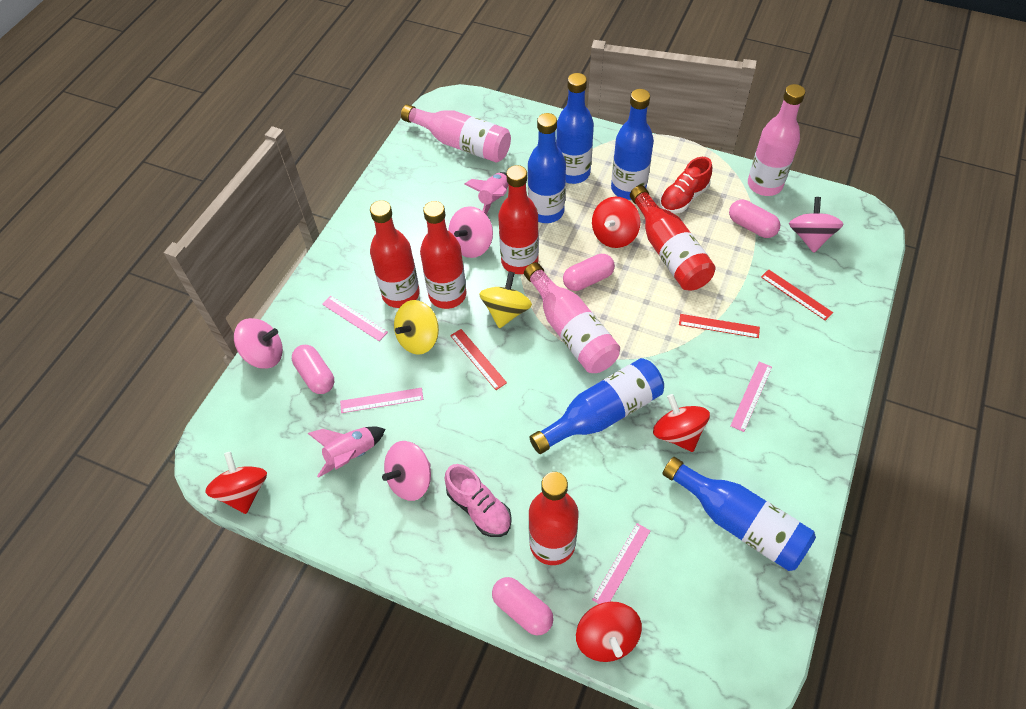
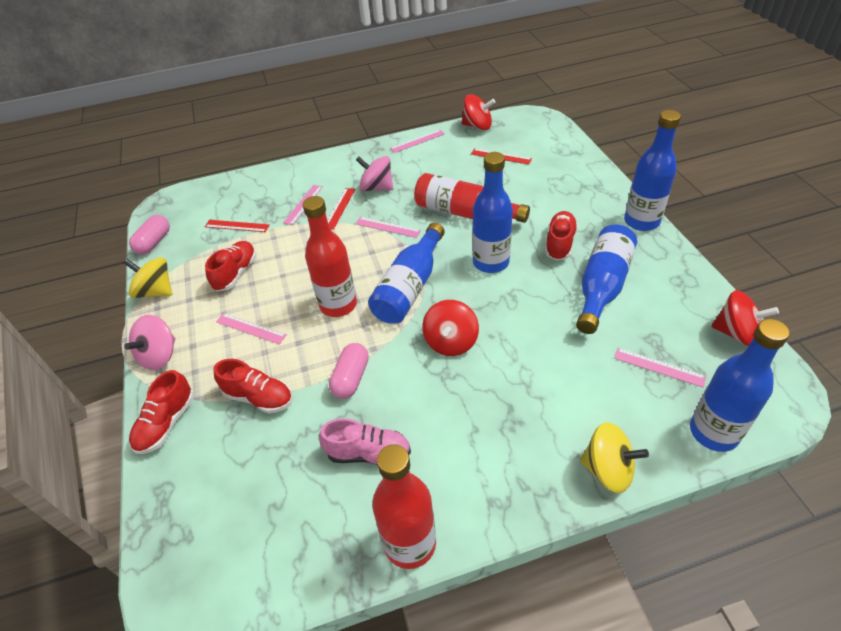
pink bottle: [401,104,511,163] [524,262,620,373] [748,84,805,196] = 3 -> none = 0
pink capsule: [292,345,334,394] [492,577,554,636] [563,254,615,291] [729,200,780,238] = 4 -> [129,215,170,255] [329,343,369,399] = 2
pink rocket: [307,427,385,478] [464,172,508,215] = 2 -> none = 0
pink ruler: [322,296,388,341] [340,388,423,413] [592,523,650,604] [730,362,772,432] = 4 -> [216,313,287,344] [283,185,323,225] [355,217,421,238] [390,130,445,153] [614,348,706,387] = 5
pink spinning top: [234,318,283,369] [382,441,431,501] [449,206,493,258] [789,197,843,253] = 4 -> [124,315,175,370] [356,156,393,191] = 2
red bottle: [370,200,420,308] [420,201,466,309] [498,165,539,274] [529,472,579,565] [630,185,716,290] = 5 -> [303,196,357,317] [372,444,436,569] [414,173,530,223] = 3
red shoe: [659,157,712,214] = 1 -> [129,370,194,454] [205,241,256,291] [214,359,293,413] [545,211,578,261] = 4
red spinning top: [205,451,267,514] [576,602,642,662] [592,197,640,248] [653,394,710,452] = 4 -> [422,300,479,356] [462,94,495,130] [711,290,779,346] = 3

